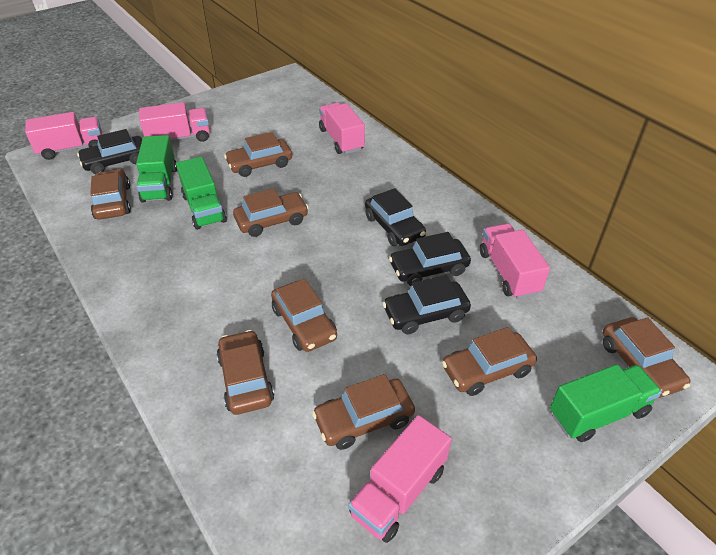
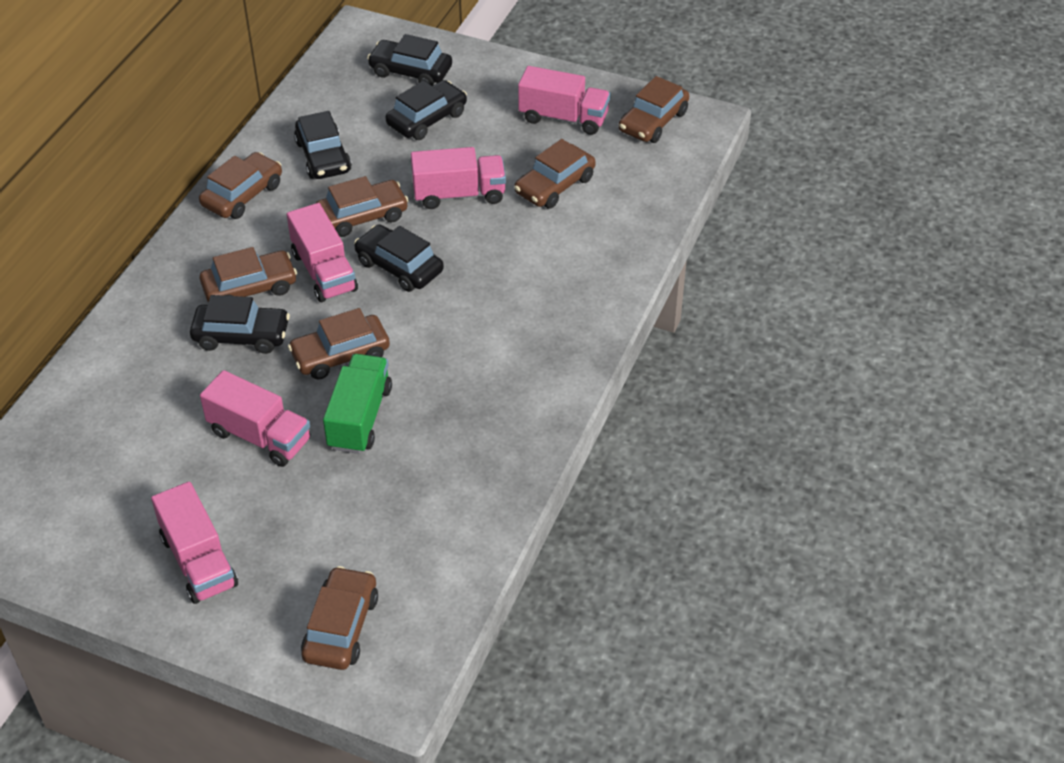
black car: [77,129,142,174] [365,188,426,246] [382,275,471,335] [389,232,471,286] = 4 -> [190,295,290,354] [294,111,352,179] [354,224,444,292] [367,34,452,86] [386,80,467,140] = 5
brown car: [90,169,131,219] [217,330,274,415] [224,132,292,177] [233,188,309,237] [271,279,337,352] [312,374,415,450] [442,327,537,396] [603,317,690,398] = 8 -> [199,152,282,219] [200,247,297,302] [288,308,390,379] [301,566,378,670] [316,176,409,237] [514,139,596,209] [619,76,689,143] = 7
green truck: [136,135,177,203] [176,157,227,230] [550,364,662,442] = 3 -> [323,354,392,454] = 1

